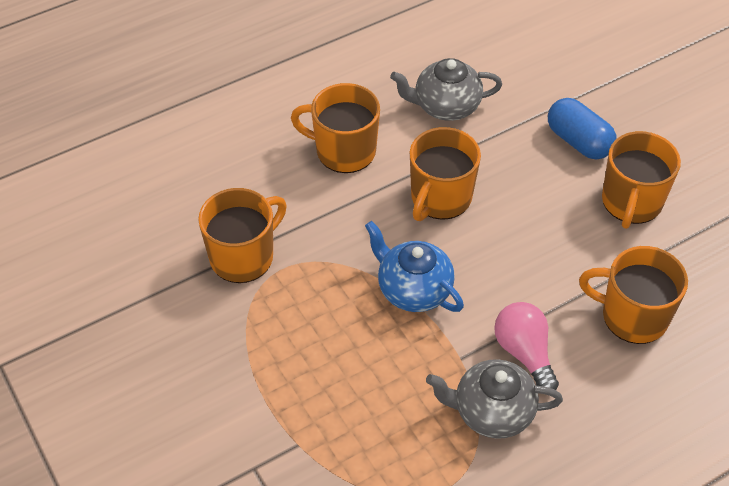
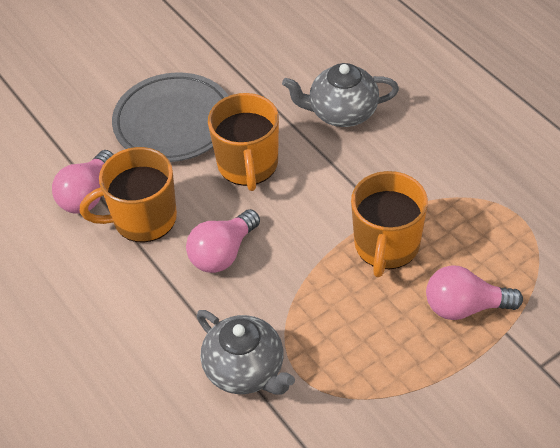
blue capsule: [548,98,617,160] = 1 -> none = 0
blue teapot: [365,221,464,312] = 1 -> none = 0
grey plate: none = 0 -> [112,72,228,162] = 1
orange mug: [198,188,287,283] [291,83,380,173] [410,127,481,221] [579,246,688,344] [602,131,681,229] = 5 -> [80,147,177,243] [208,93,279,191] [351,171,428,277] = 3
pink light bulb: [494,302,559,390] = 1 -> [52,150,114,213] [186,209,260,273] [426,265,523,320] = 3

